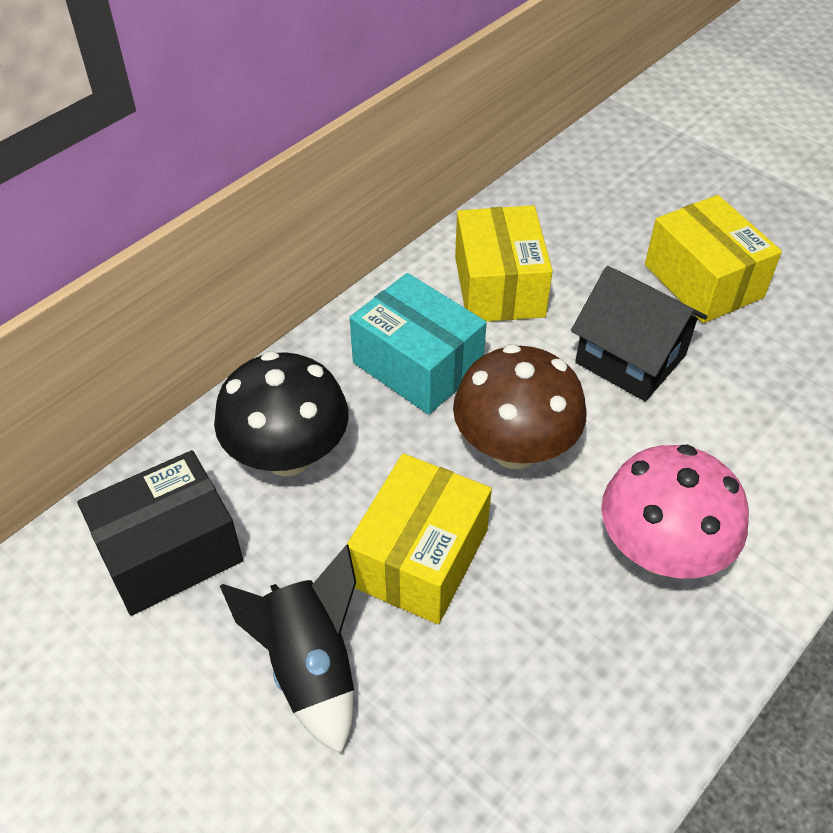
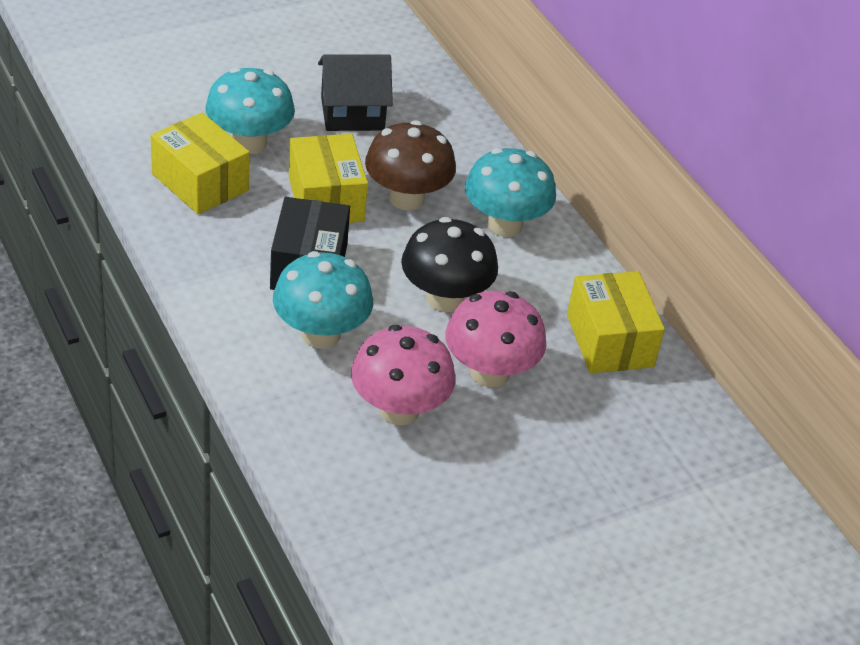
black rocket: [220,545,356,754] = 1 -> none = 0
pink mushroom: [601,444,749,578] = 1 -> [351,325,455,425] [446,291,546,387] = 2
turquoise box: [350,273,487,415] = 1 -> none = 0
turquoise mushroom: none = 0 -> [205,67,295,154] [273,251,373,349] [465,148,556,237] = 3

